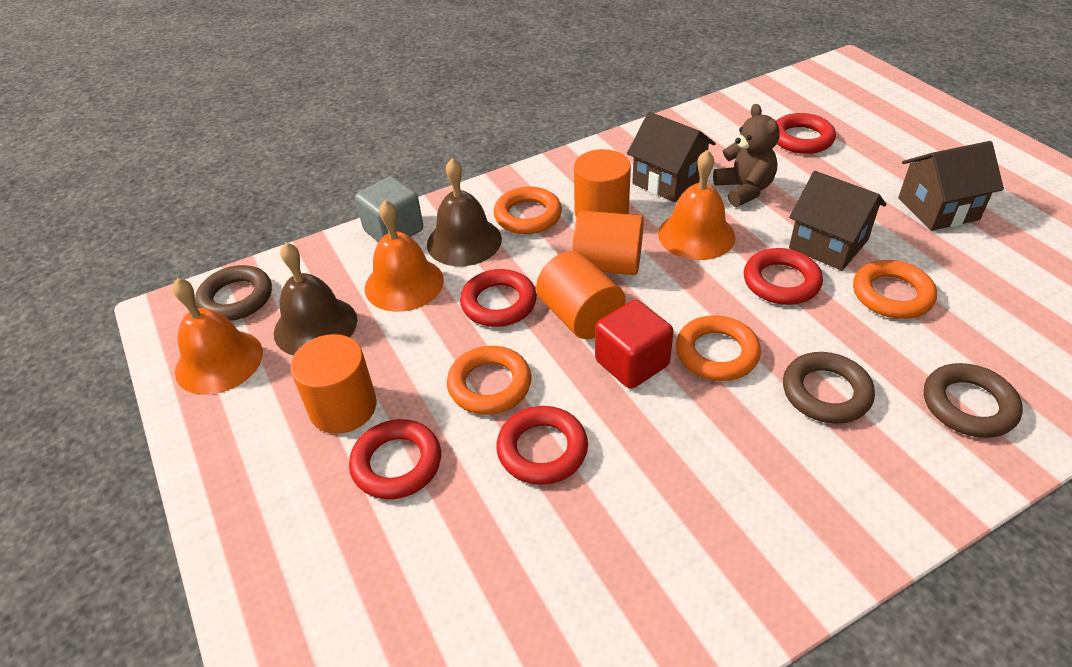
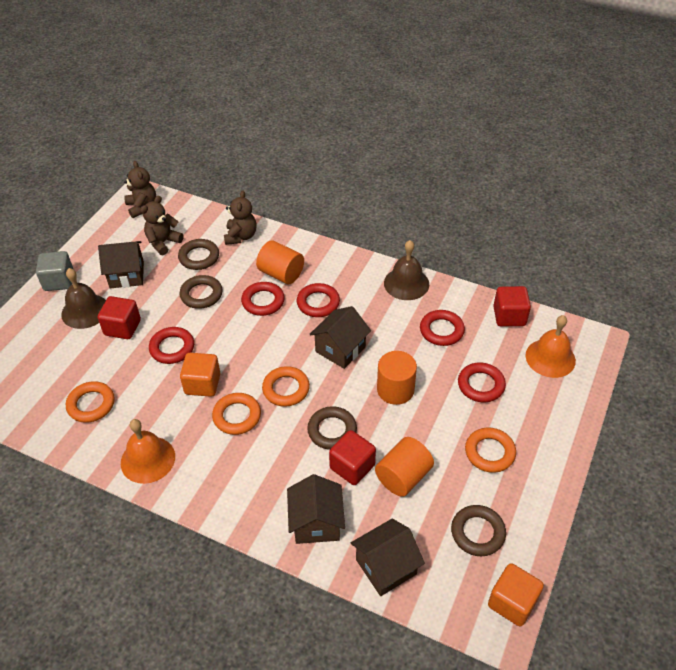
brown house: [627,112,716,202] [789,171,886,271] [898,141,1004,231] = 3 -> [98,241,144,288] [287,474,345,544] [309,306,371,369] [351,518,425,596] = 4
brown ring: [195,265,272,321] [783,352,875,424] [924,363,1023,438] = 3 -> [178,239,219,270] [179,275,223,309] [307,406,357,450] [451,505,506,556] = 4
brown teddy bear: [713,104,780,207] = 1 -> [124,161,156,218] [141,196,184,255] [224,190,257,245] = 3
orange bell: [173,278,263,395] [365,200,444,312] [658,150,735,260] = 3 -> [121,419,175,484] [526,315,576,378] = 2
orange cube: none = 0 -> [180,353,221,397] [488,563,544,626] = 2
orange cylinder: [290,334,377,434] [536,251,625,339] [572,210,643,275] [574,149,631,218] = 4 -> [256,240,304,284] [375,437,434,497] [377,351,417,405] = 3
red cube: [595,300,674,389] = 1 -> [98,296,141,339] [329,430,376,485] [493,286,531,326] = 3

